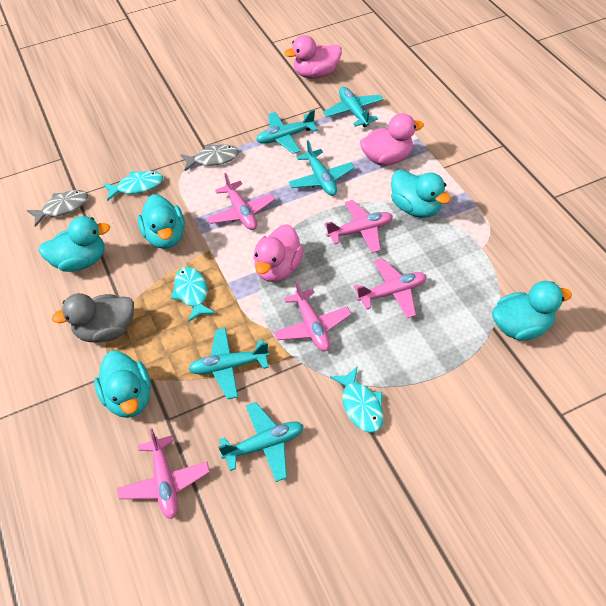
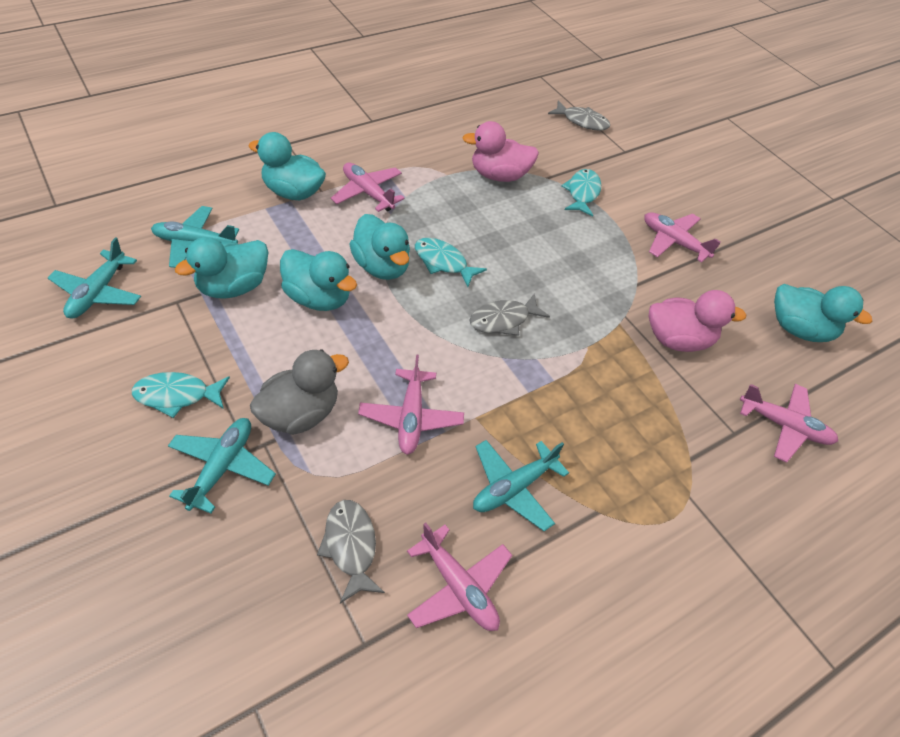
grey fish: [27,190,88,227] [181,144,239,171] = 2 -> [317,500,385,603] [470,293,550,336] [548,101,610,131] = 3
pink duck: [253,224,304,282] [284,35,342,79] [360,113,424,165] = 3 -> [462,121,539,182] [649,290,747,352] = 2
turquoise plane: [189,328,269,399] [218,402,304,482] [256,110,318,154] [289,140,355,196] [323,87,383,127] = 5 -> [48,237,141,319] [151,206,239,268] [168,418,276,513] [473,440,569,531] = 4

